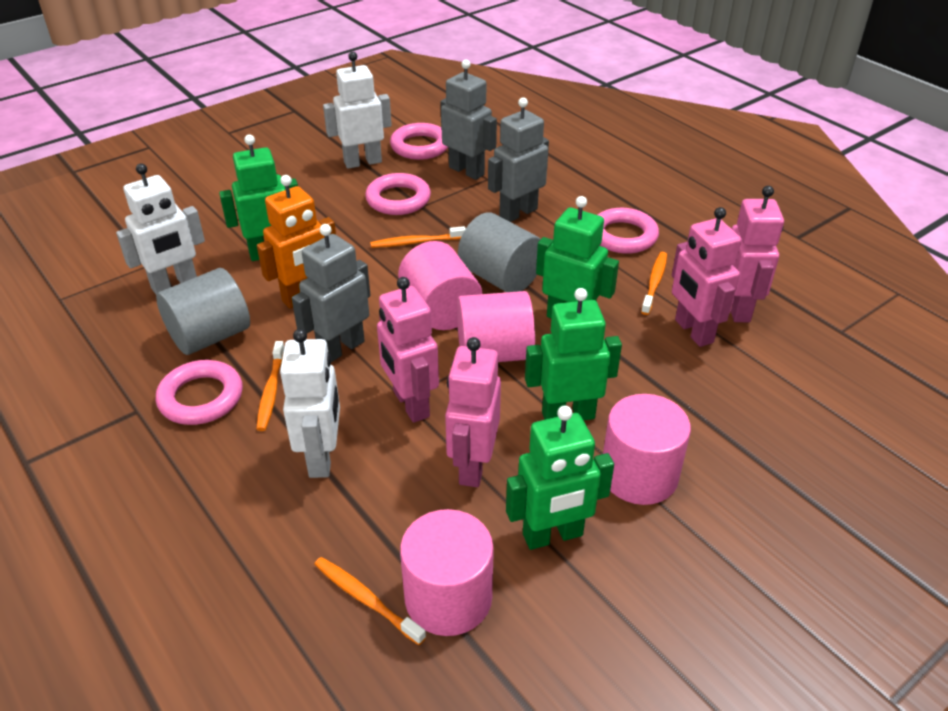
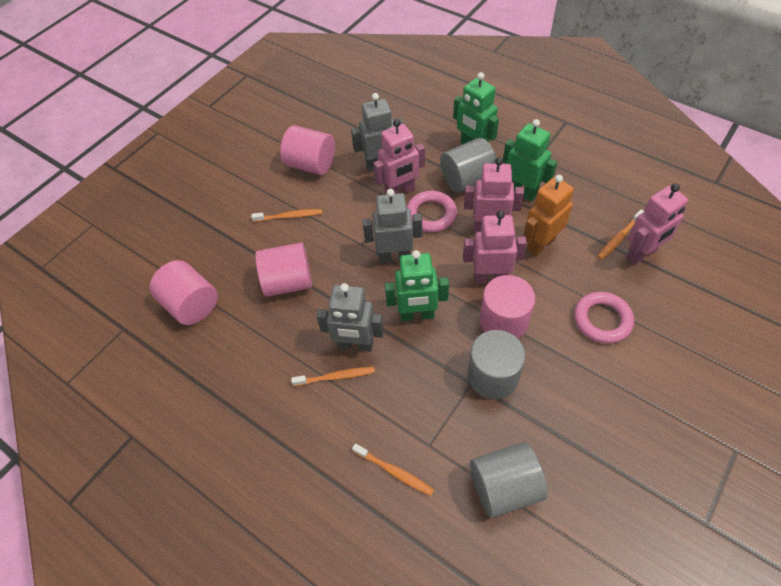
green robot: [219,134,298,261] [506,406,614,550] [525,288,622,420] [536,196,619,318] = 4 -> [385,250,449,321] [453,72,499,144] [503,119,557,202] = 3
grey cylinder: [156,268,250,355] [458,213,541,292] = 2 -> [440,138,497,193] [467,330,526,399] [470,442,548,518] = 3
pink ring: [156,360,243,425] [365,173,431,215] [390,123,448,160] [597,208,659,254] = 4 -> [407,191,457,232] [574,292,634,344] = 2
white robot: [116,163,205,295] [280,329,340,478] [323,52,392,169] = 3 -> none = 0

